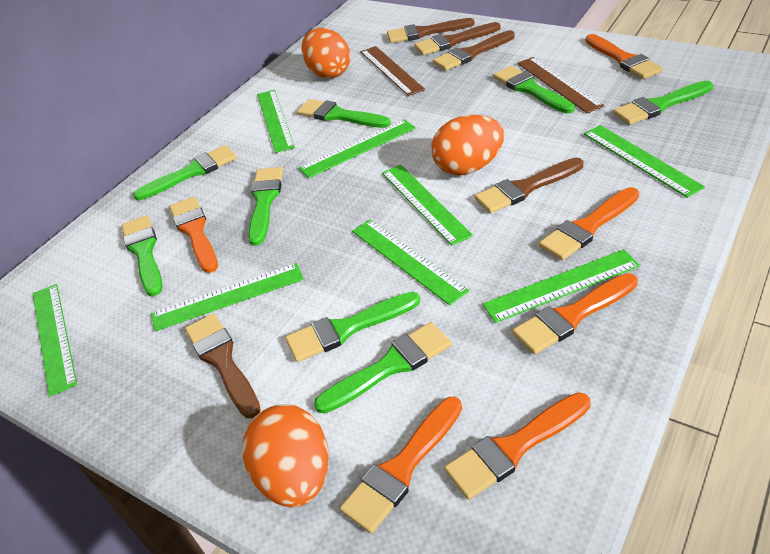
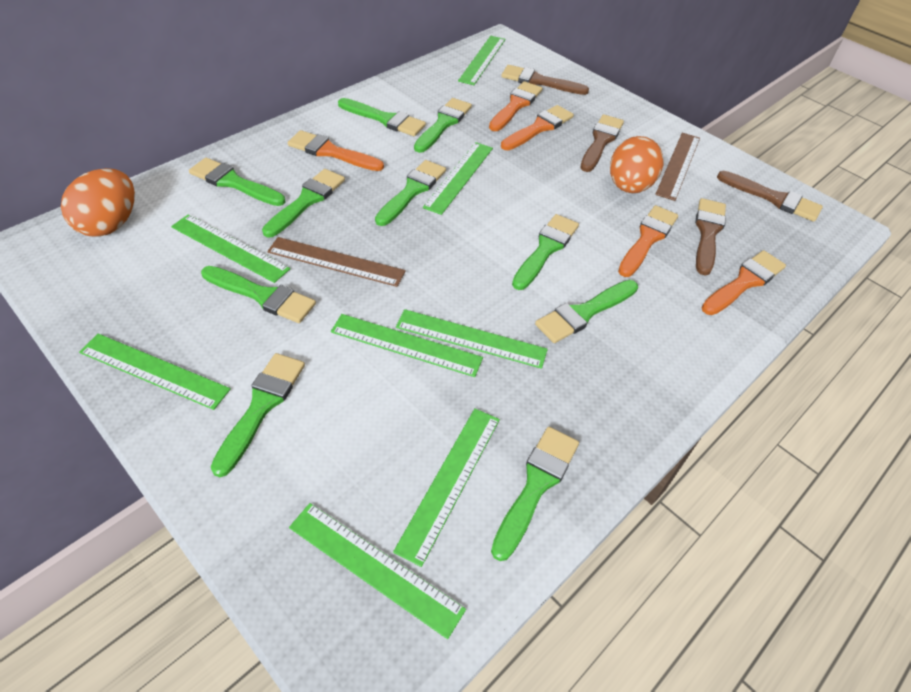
brown brush: [185,313,261,418] [387,18,474,43] [414,22,501,55] [433,30,515,71] [475,158,583,213] = 5 -> [501,65,589,95] [580,114,624,172] [695,198,726,276] [717,171,823,222] = 4
green brush: [122,215,163,297] [133,145,237,200] [248,167,283,246] [285,292,420,362] [297,99,391,128] [314,322,452,414] [494,66,575,114] [613,81,713,125] = 8 -> [189,158,285,206] [201,266,316,323] [211,353,305,477] [262,169,345,238] [338,98,426,136] [375,160,446,226] [414,98,472,153] [491,427,579,561] [512,214,579,290] [535,280,638,343] = 10
orange brush: [170,197,218,273] [340,396,462,534] [444,392,591,500] [512,273,638,354] [539,187,639,261] [585,34,663,79] = 6 -> [288,130,384,171] [489,81,542,131] [501,105,574,150] [618,205,678,277] [701,250,786,315] = 5
orange egg: [243,404,329,508] [301,28,350,78] [431,115,504,176] = 3 -> [61,168,135,237] [610,136,664,193] = 2

